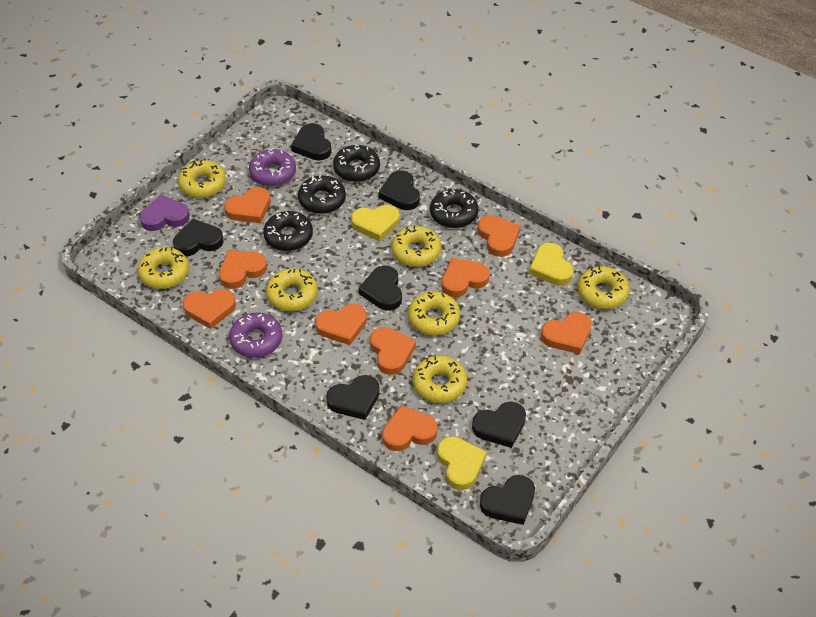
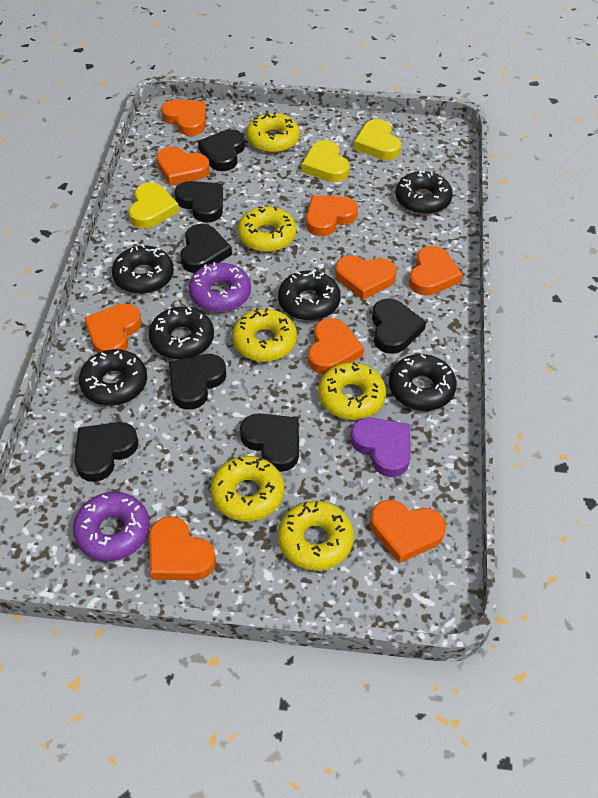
black donut: [263,211,313,251] [298,175,346,214] [333,144,380,182] [430,189,478,228] = 4 -> [79,349,147,406] [112,244,174,294] [149,306,214,359] [278,270,341,321] [389,354,457,411] [396,171,453,215] = 6
yellow donut: [137,247,189,289] [178,160,226,198] [266,269,318,311] [391,226,441,267] [408,292,460,336] [413,356,467,403] [578,266,629,309] = 7 -> [211,456,284,522] [232,308,297,362] [238,206,296,252] [246,112,300,153] [278,501,354,571] [318,362,386,420] = 6

